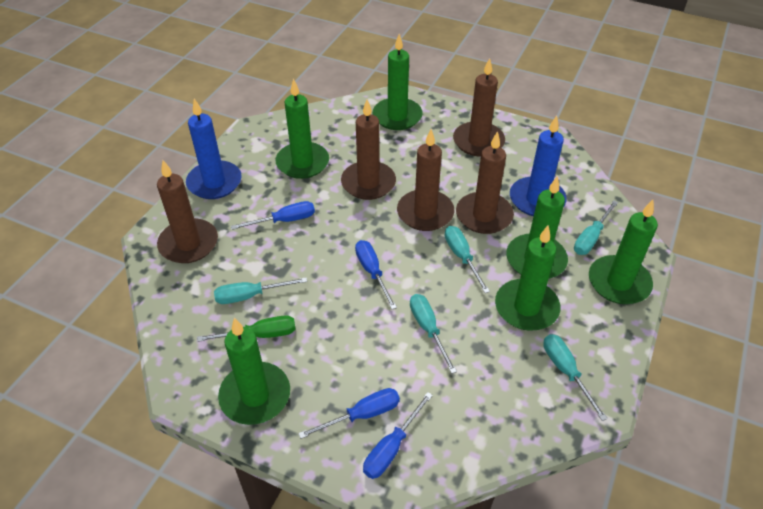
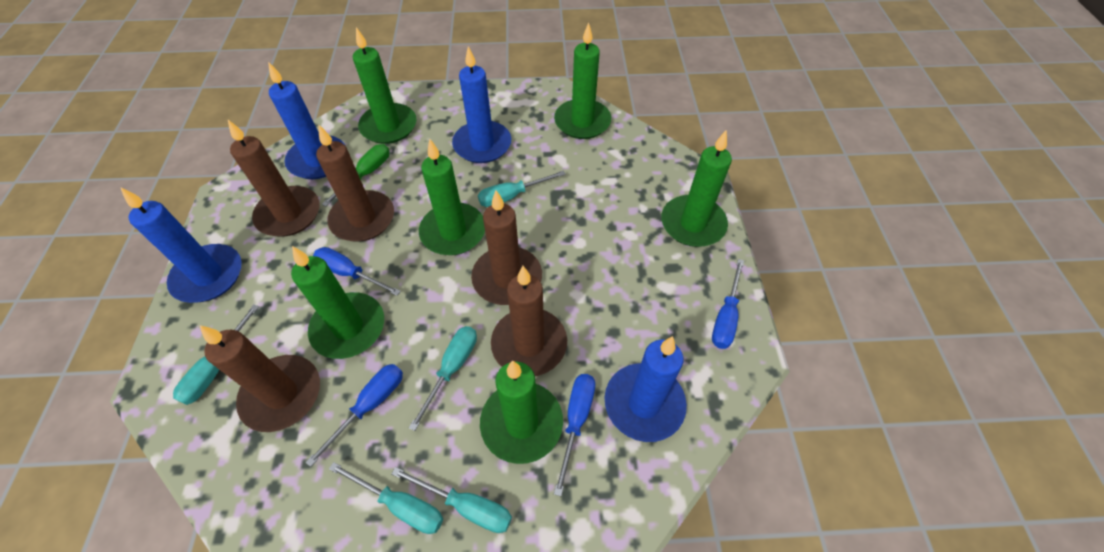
blue candle: [186,99,242,199] [510,115,567,216] = 2 -> [120,187,242,303] [268,62,345,179] [452,46,511,163] [605,336,687,442] = 4

